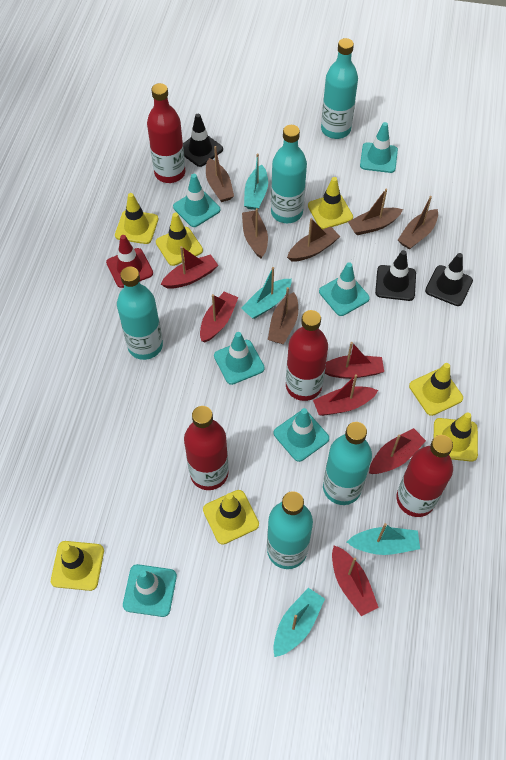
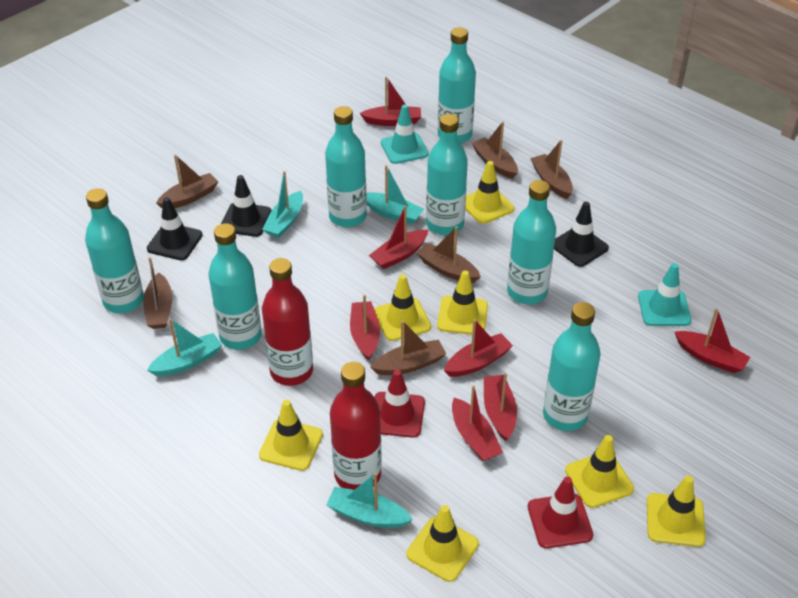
red boat: [161,246,218,289] [200,292,238,342] [313,374,378,416] [325,342,384,379] [332,545,379,616] [369,428,426,474] = 6 -> [350,295,380,361] [360,76,421,126] [369,206,428,269] [444,319,513,377] [452,385,503,461] [484,373,517,441] [675,308,750,373] = 7
red bottle: [147,83,185,183] [184,406,229,490] [286,310,328,401] [397,435,453,517] = 4 -> [262,258,313,386] [330,362,382,490] = 2
red traffic cone: [106,235,153,288] = 1 -> [374,370,425,438] [528,477,593,548] = 2
turquoise bottle: [117,267,163,360] [267,491,313,569] [271,125,307,223] [321,38,358,139] [323,422,372,505] = 5 -> [85,188,144,313] [209,223,262,350] [325,106,367,227] [426,114,468,235] [438,28,476,143] [507,180,556,305] [543,302,601,431] = 7
turquoise traffic cone: [123,564,177,617] [173,174,220,227] [214,332,265,385] [274,408,329,462] [319,262,370,316] [360,122,398,173] = 6 -> [381,105,429,164] [638,263,691,326] = 2

